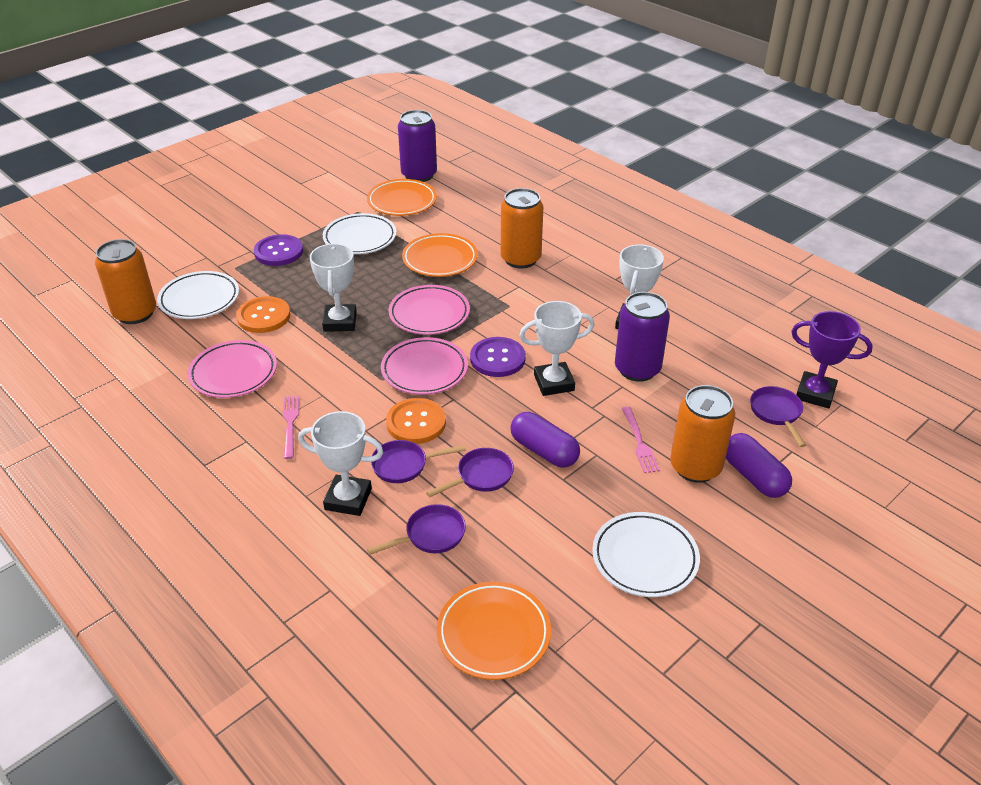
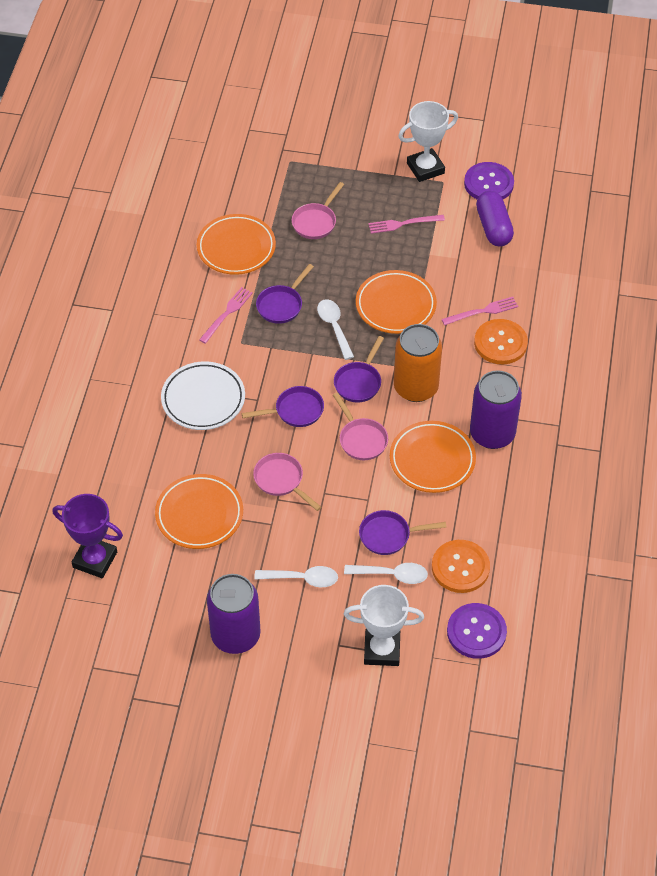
orange can: [95,239,156,324] [501,188,543,268] [670,385,735,483] = 3 -> [394,324,442,402] = 1
orange plate: [367,179,437,216] [402,233,478,277] [437,581,551,680] = 3 -> [155,474,243,549] [197,214,276,275] [356,270,437,334] [390,421,476,493] = 4
pink fork: [283,396,299,459] [622,406,660,473] = 2 -> [199,287,253,344] [368,215,445,234] [442,297,518,325] = 3
pink pan: none = 0 -> [253,453,321,511] [292,182,344,239] [333,392,388,460] = 3
pink plate: [188,340,277,398] [381,337,468,395] [389,285,470,335] = 3 -> none = 0
purple capsule: [511,412,580,468] [726,433,792,498] = 2 -> [476,191,514,246] = 1
white plate: [157,271,239,319] [323,213,396,254] [592,512,700,597] = 3 -> [161,362,245,430] = 1
white spoon: none = 0 -> [254,566,338,587] [317,299,354,360] [344,563,428,584] = 3
white trophy: [298,411,383,516] [310,243,357,332] [519,301,594,396] [615,245,664,329] = 4 -> [344,585,424,666] [398,101,458,182] = 2

